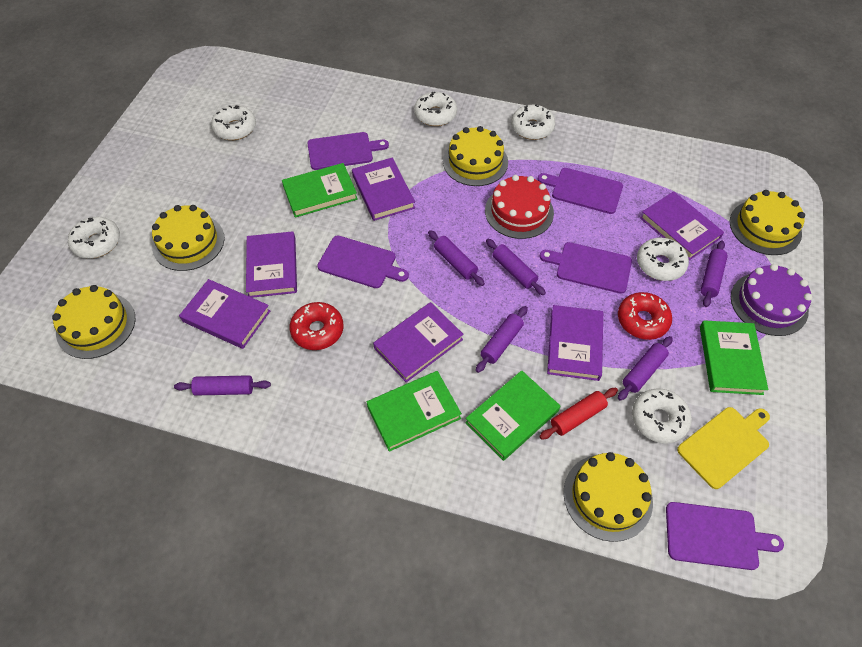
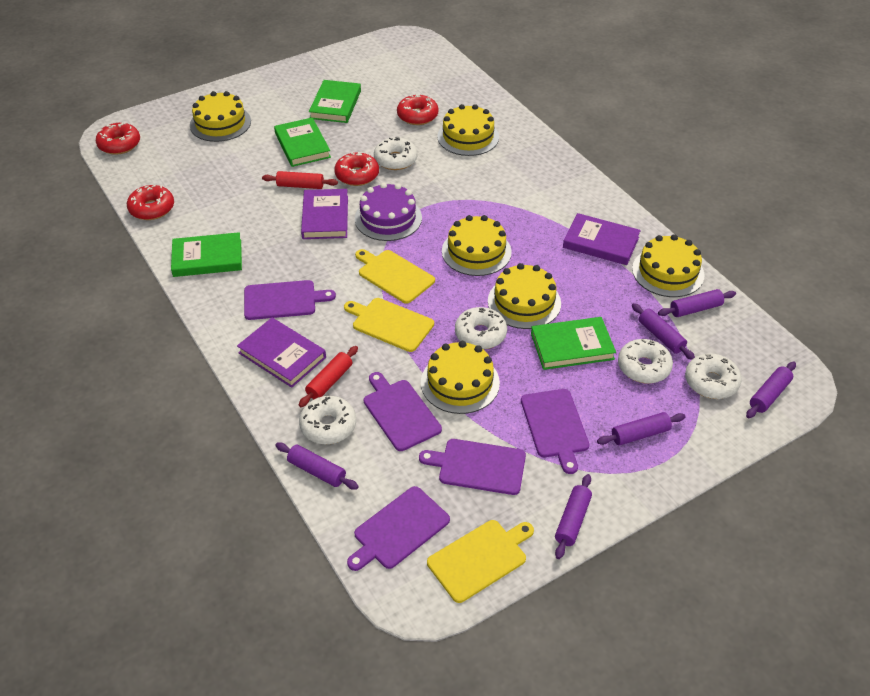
purple book: [179,279,270,349] [246,231,297,298] [352,157,415,221] [373,302,463,382] [547,305,603,381] [640,191,724,260] = 6 -> [237,318,326,388] [301,189,348,239] [563,213,641,265] = 3
red cake: [485,175,554,239] = 1 -> none = 0
red donut: [290,302,344,350] [618,292,672,340] = 2 -> [96,122,140,155] [127,185,174,220] [334,152,379,186] [397,94,438,125] = 4
red rolling pin: [539,388,618,440] = 1 -> [262,171,338,189] [299,346,358,407] = 2
white donut: [68,217,120,258] [211,105,256,140] [414,92,457,126] [511,105,555,140] [632,389,692,444] [637,238,689,281] = 6 -> [299,396,356,444] [374,137,417,170] [455,307,507,350] [618,339,673,383] [685,353,742,399] = 5
yellow cake: [52,285,135,359] [152,205,225,271] [443,126,508,186] [564,452,653,542] [729,190,805,255] = 5 -> [190,91,251,142] [421,341,500,414] [437,104,499,156] [442,215,512,276] [488,263,561,329] [632,234,704,297] = 6
yellow cutting board: [677,407,770,489] = 1 -> [344,298,434,352] [355,249,435,304] [427,520,534,603] = 3

